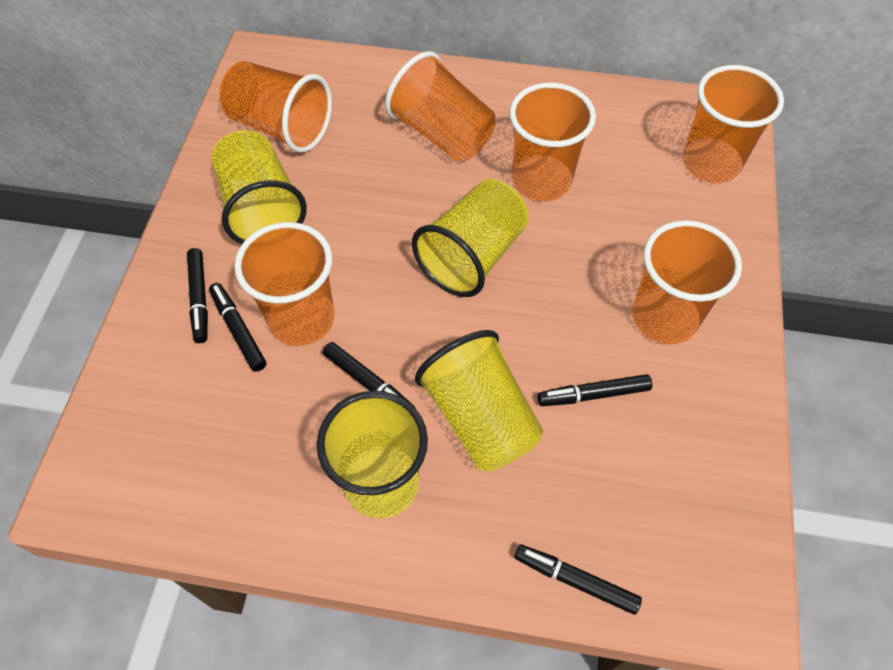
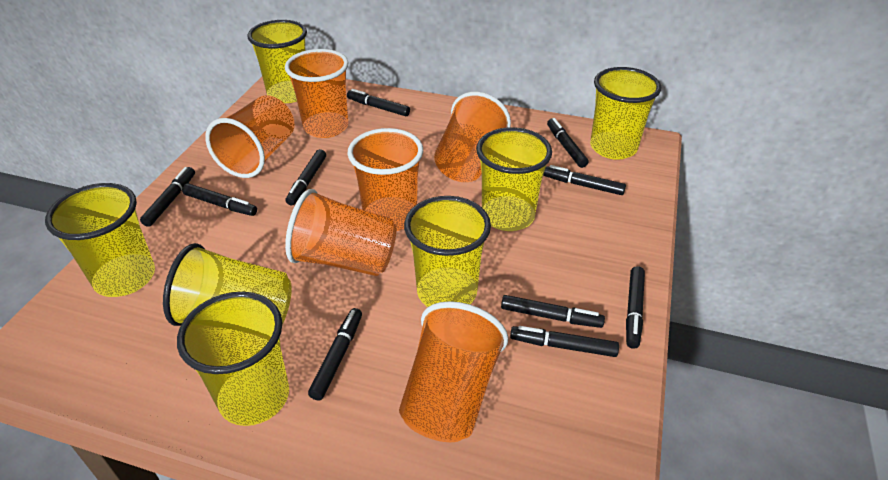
black marker: [187,248,208,343] [209,283,266,372] [323,342,415,407] [515,544,642,615] [538,374,652,406] = 5 -> [140,167,195,227] [182,184,257,216] [286,149,326,205] [308,308,362,401] [347,89,410,116] [501,295,605,328] [510,326,619,357] [543,165,626,195] [547,118,588,168] [626,266,645,349] = 10
yellow cup: [211,130,307,244] [317,391,428,518] [412,179,529,297] [415,330,543,472] = 4 -> [45,183,155,297] [163,243,292,326] [177,292,289,426] [247,20,307,103] [404,196,491,307] [476,127,552,231] [590,67,661,160] = 7

